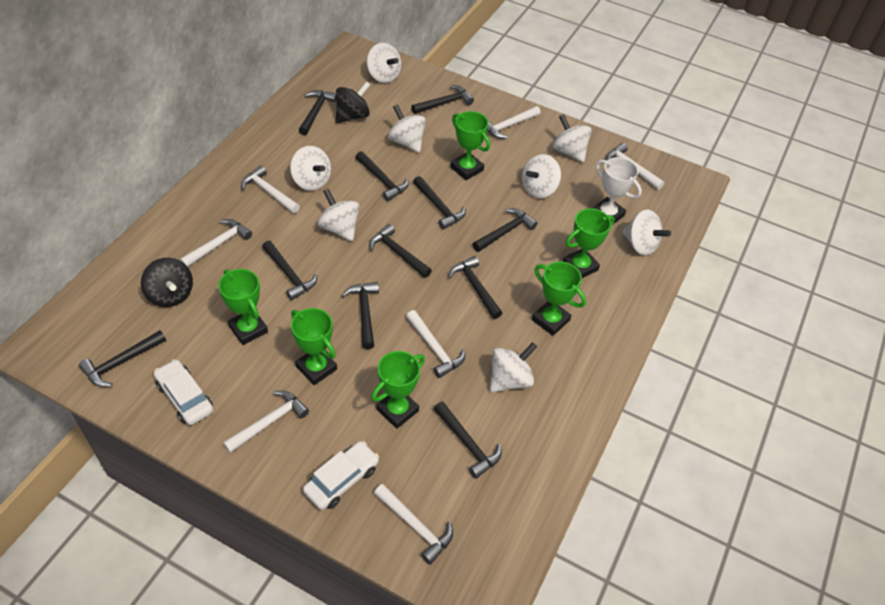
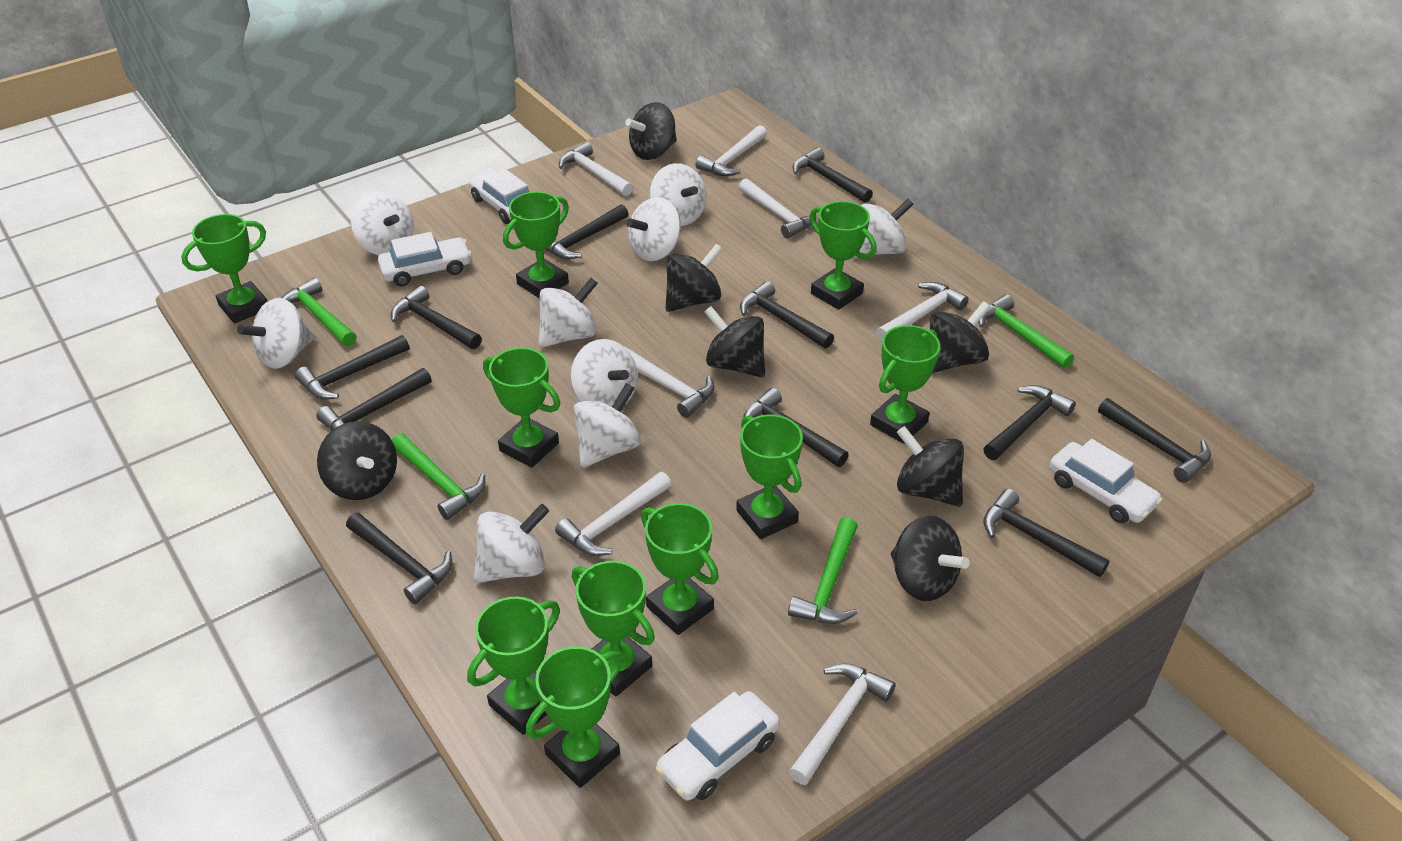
black spinning top: [141,258,193,307] [336,81,370,123] = 2 -> [317,421,397,500] [625,102,677,160] [665,244,723,312] [704,306,765,378] [891,516,969,601] [897,426,964,507] [930,301,990,373] = 7
green hammer: none = 0 -> [282,278,356,346] [392,433,485,520] [788,517,858,624] [978,294,1074,368] = 4
green trophy: [218,269,268,345] [291,308,337,385] [371,351,425,429] [450,111,490,180] [532,262,586,336] [562,208,615,278] = 6 -> [181,214,268,324] [467,596,560,735] [483,348,560,468] [503,192,569,298] [526,646,623,788] [572,561,655,696] [641,503,719,635] [736,414,803,539] [809,201,877,310] [870,325,940,444] = 10
white car: [154,359,213,425] [303,441,379,510] = 2 -> [378,232,472,287] [469,169,529,224] [655,691,780,801] [1049,439,1163,523] = 4
white spinning top: [290,146,331,191] [318,189,360,241] [367,43,401,83] [388,104,426,153] [490,342,537,393] [522,154,561,198] [553,114,592,163] [623,210,671,255] = 8 -> [237,298,315,369] [351,192,414,255] [474,504,549,583] [539,278,598,348] [570,339,638,407] [573,383,641,468] [626,197,681,261] [650,163,707,226] [853,199,914,258] = 9
white trophy: [592,157,642,224] = 1 -> none = 0

